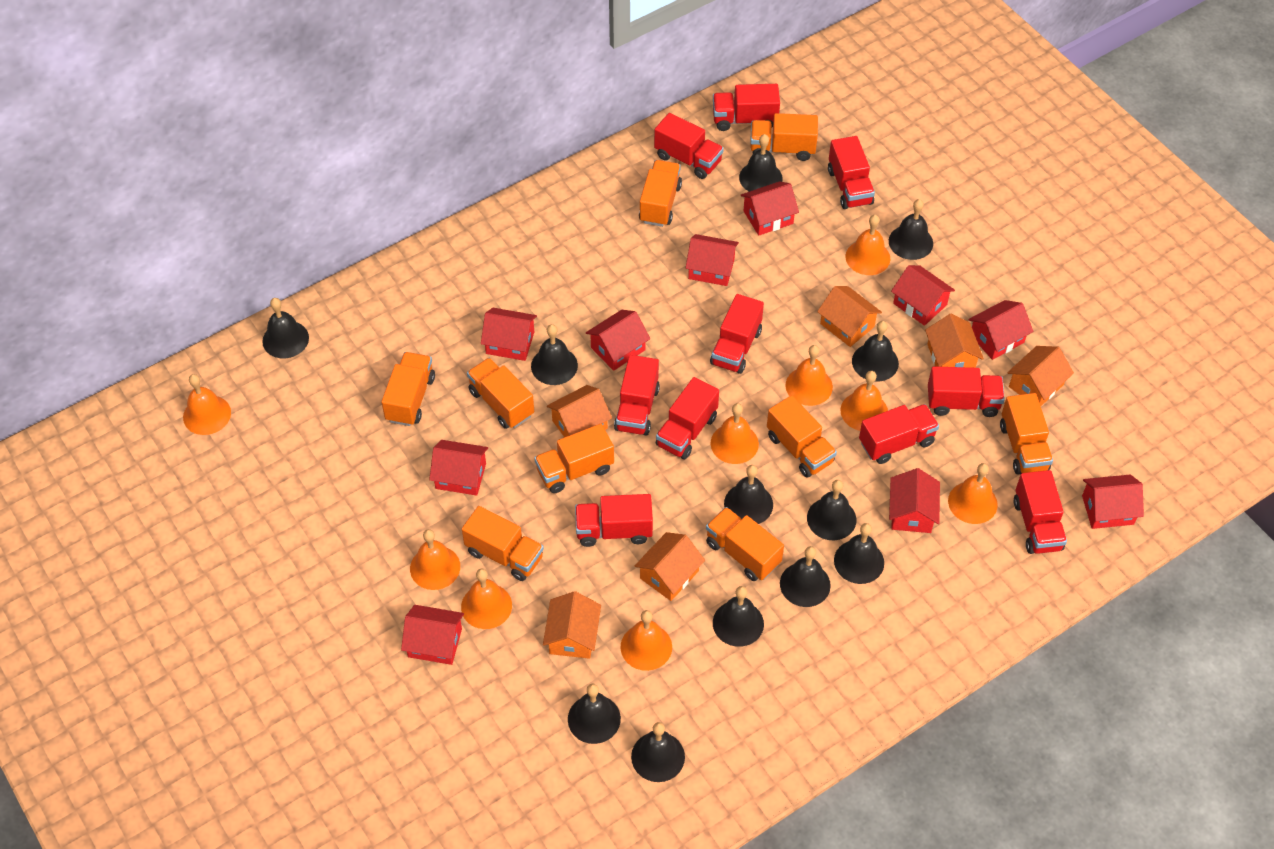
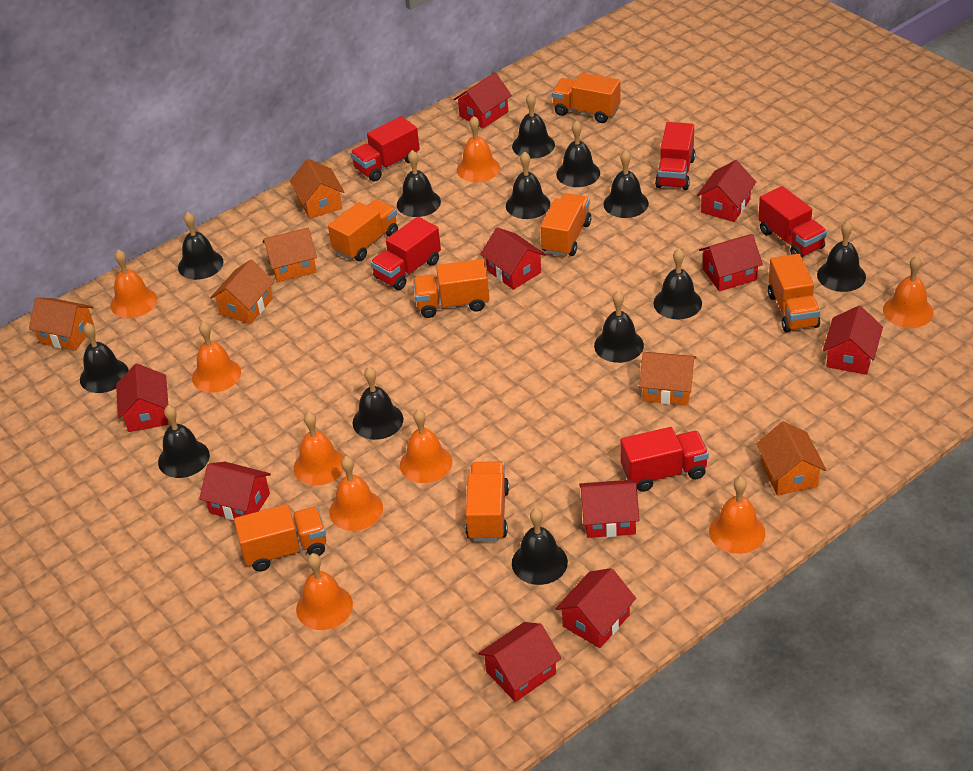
black bell: [262,298,309,358] [531,324,578,385] [568,683,621,744] [631,722,685,782] [713,586,764,647] [724,465,773,524] [739,134,783,192] [780,546,831,607] [807,480,856,540] [834,523,884,584] [852,321,899,382] [889,199,933,260] = 12 -> [80,323,129,393] [158,405,210,478] [178,212,223,280] [352,367,403,440] [397,150,441,217] [506,151,550,219] [512,93,555,159] [512,508,568,585] [556,120,600,187] [594,291,644,363] [603,150,649,218] [653,248,702,320] [817,221,866,292] = 13
orange truck: [381,352,435,426] [462,506,544,581] [467,358,534,429] [534,424,614,493] [639,160,682,227] [706,507,784,581] [750,113,818,161] [767,395,837,478] [1000,393,1053,475] = 9 -> [234,504,326,572] [328,199,398,261] [413,259,489,318] [465,461,509,541] [540,193,591,257] [552,73,621,123] [768,254,820,332] = 7
red truck: [575,494,653,547] [614,355,660,435] [654,113,724,179] [656,377,719,459] [710,294,764,374] [713,84,780,131] [828,136,875,209] [859,404,939,464] [928,366,1005,417] [1014,470,1067,554] = 10 -> [350,116,420,182] [370,217,441,290] [620,427,709,492] [655,122,695,190] [758,186,827,257] = 5

